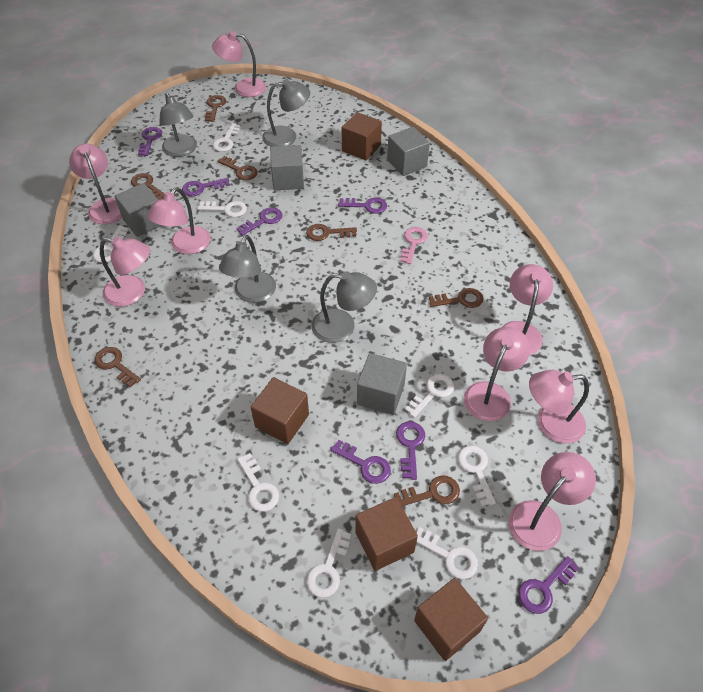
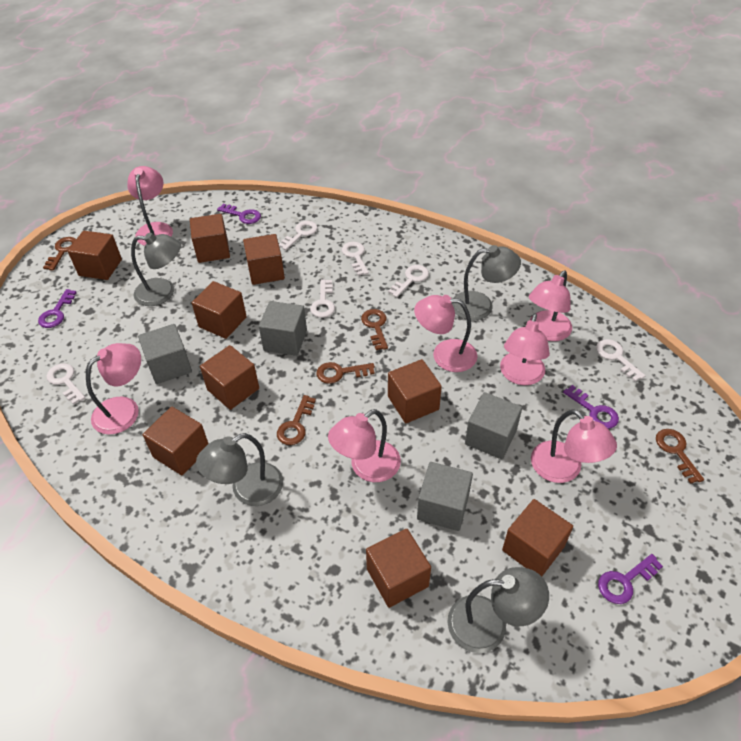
brown cube: [251,377,309,444] [342,112,382,161] [355,497,418,571] [414,578,488,661] = 4 -> [68,231,122,280] [143,407,209,475] [190,214,230,263] [192,281,247,339] [200,345,259,410] [243,234,285,285] [366,529,431,608] [388,359,442,423] [502,499,573,577] = 9
brown key: [95,347,141,387] [131,173,164,200] [205,95,226,122] [217,156,258,180] [306,224,357,241] [394,476,460,506] [429,288,483,308] = 7 -> [43,237,76,271] [277,395,316,445] [317,362,375,384] [361,309,388,350] [656,429,704,484] = 5
pink key: [400,227,428,264] = 1 -> none = 0
pink lamp: [69,144,122,224] [100,237,150,307] [147,187,211,254] [212,31,266,97] [464,327,530,421] [502,264,553,355] [509,452,596,551] [529,370,589,444] = 8 -> [86,343,141,434] [127,166,173,246] [328,409,401,482] [414,295,478,372] [500,313,550,385] [529,270,572,341] [531,409,617,483] = 7
purple key: [138,127,162,156] [182,178,230,196] [236,207,282,236] [331,440,391,484] [338,197,387,214] [396,421,425,480] [519,556,579,614] = 7 -> [38,289,77,328] [217,204,261,224] [563,385,619,429] [598,554,663,604] = 4
white key: [93,225,129,263] [197,201,247,217] [213,123,241,152] [237,453,279,512] [307,528,352,598] [405,374,454,418] [416,527,478,579] [458,446,496,506] = 8 -> [46,363,85,405] [279,221,318,250] [310,279,335,318] [342,242,369,276] [388,265,429,298] [596,339,645,381] = 6

